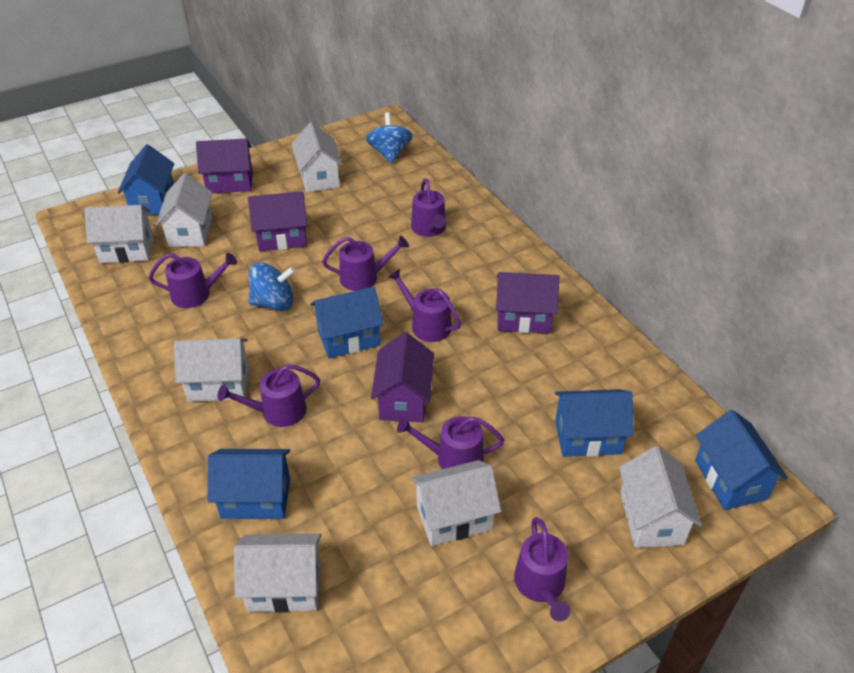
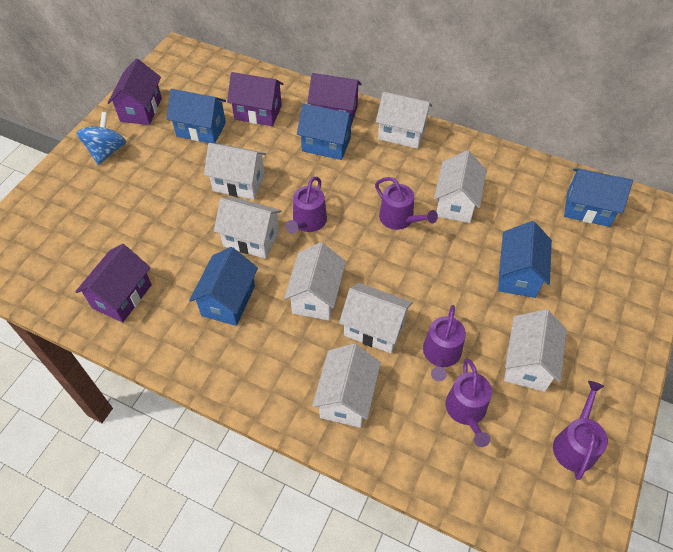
blue spinning top: [248,262,296,311] [366,112,412,164] = 2 -> [77,112,126,165] = 1
purple watering can: [149,253,237,308] [217,364,320,427] [322,236,409,291] [388,269,461,342] [397,416,504,469] [411,178,446,237] [514,517,570,622] = 7 -> [285,177,327,234] [375,177,438,230] [423,305,466,381] [446,358,492,447] [553,381,608,480] = 5
white house: [84,205,154,263] [156,173,213,247] [174,338,249,402] [234,533,322,613] [291,122,343,192] [411,460,501,546] [619,446,702,548] = 7 -> [204,143,266,200] [214,197,282,259] [284,242,346,321] [312,344,381,428] [339,283,413,353] [376,92,432,149] [434,150,487,223] [504,309,567,392] = 8

